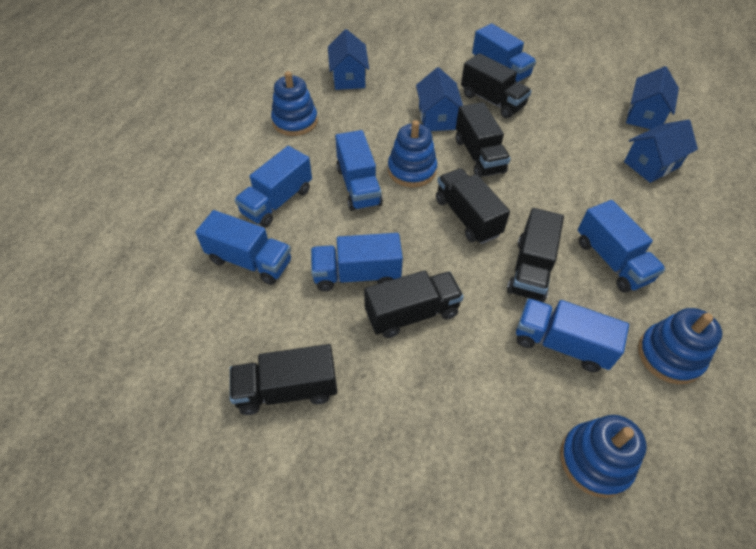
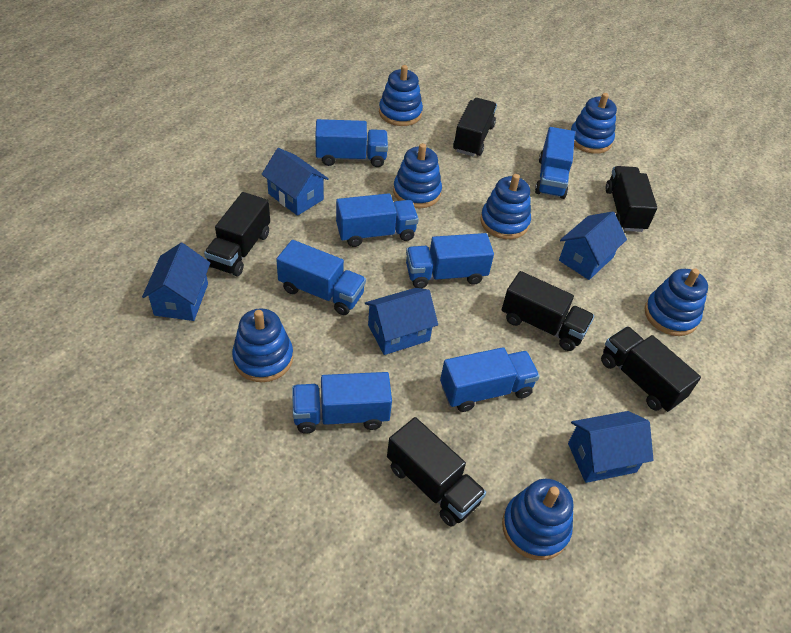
blue house: [328,29,369,90] [416,67,463,131] [624,119,698,183] [626,66,679,129] = 4 -> [142,243,210,321] [261,148,329,216] [365,288,438,355] [559,211,627,280] [568,411,654,483] = 5
blue stacking toy: [271,71,318,136] [388,120,437,188] [560,415,647,498] [638,308,722,384] = 4 -> [232,308,293,382] [379,65,423,126] [393,143,442,208] [480,174,531,239] [502,479,574,560] [571,93,617,154] [645,268,708,336] = 7

